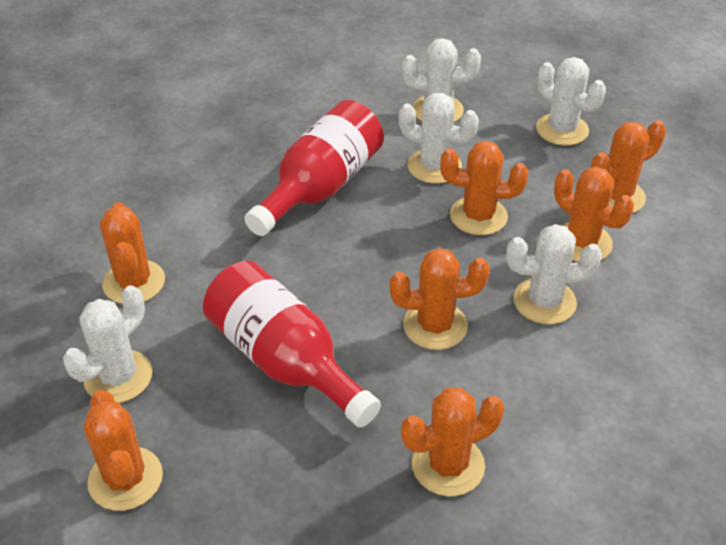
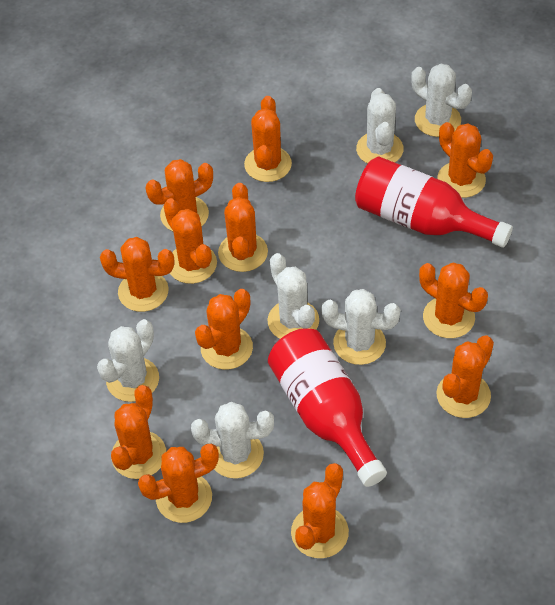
orange cactus: [84,390,163,511] [100,202,165,304] [390,248,490,350] [401,388,504,496] [440,141,528,235] [554,167,634,262] [591,120,666,213] = 7 -> [100,237,174,312] [111,385,166,479] [138,444,219,523] [146,159,213,231] [163,198,217,284] [195,289,253,370] [218,183,268,272] [244,96,292,182] [291,463,349,558] [419,262,488,338] [436,335,494,418] [437,122,493,198] = 12
white cactus: [63,285,152,403] [398,93,479,184] [402,38,481,122] [506,224,602,324] [536,57,606,146] = 5 -> [97,319,159,402] [191,402,274,479] [267,253,319,339] [322,289,400,365] [356,88,404,164] [411,64,472,137] = 6

